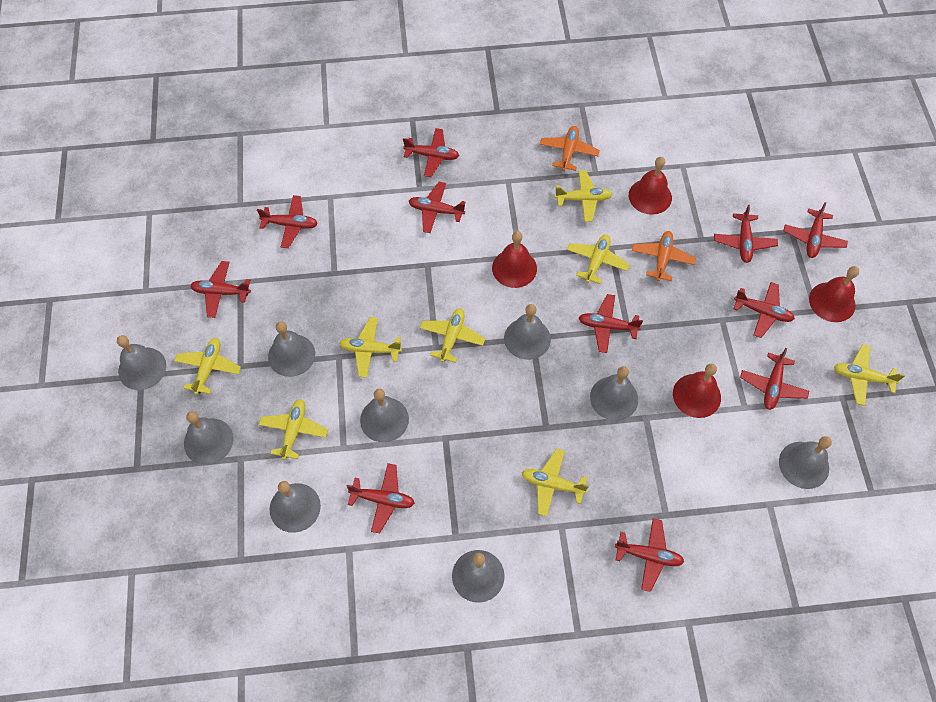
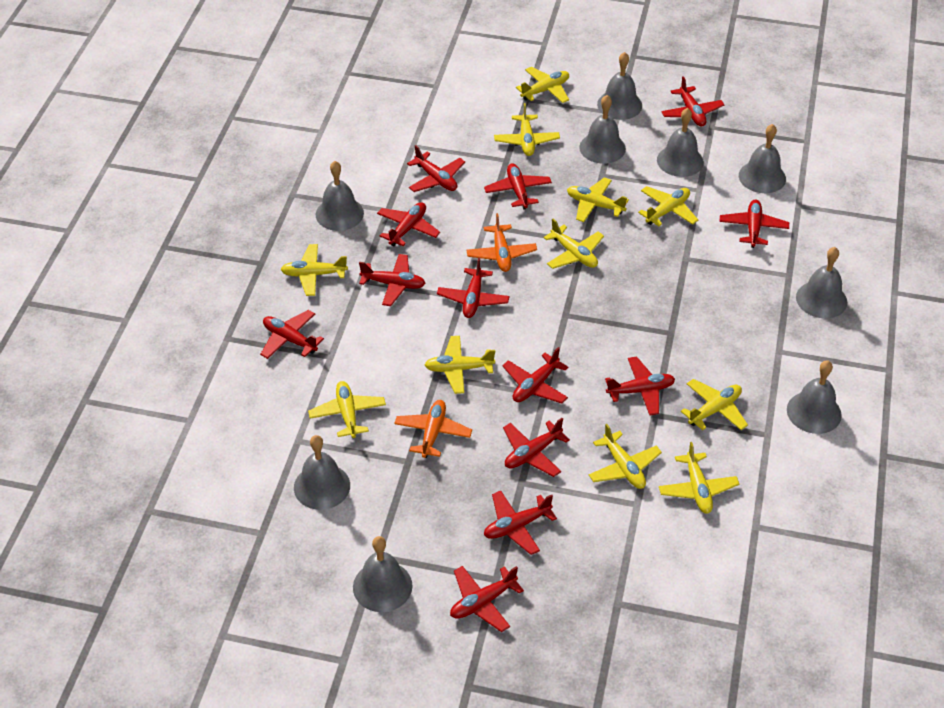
red bell: [492,231,537,288] [629,157,672,215] [673,364,721,418] [809,266,859,322] = 4 -> none = 0
red plane: [190,261,251,318] [257,195,318,248] [346,463,415,533] [403,128,459,177] [409,182,466,233] [579,294,643,353] [615,518,684,592] [714,205,778,263] [734,282,795,338] [740,348,809,410] [783,202,848,258] = 11 -> [260,310,324,359] [359,254,426,306] [377,202,440,246] [407,145,465,192] [437,257,509,318] [450,566,524,632] [484,163,552,210] [484,491,557,555] [502,347,568,404] [503,418,570,477] [605,356,675,415] [661,76,724,127] [719,200,789,248] = 13
yellow plane: [174,338,241,395] [259,399,328,460] [339,317,402,378] [420,308,485,363] [522,448,589,517] [554,170,612,222] [567,234,630,284] [834,344,905,406] = 8 -> [281,244,348,296] [308,381,386,438] [425,336,495,394] [494,103,560,156] [516,67,569,103] [543,219,604,269] [567,177,629,222] [589,424,662,489] [638,186,698,226] [659,442,739,514] [681,379,748,430] = 11

